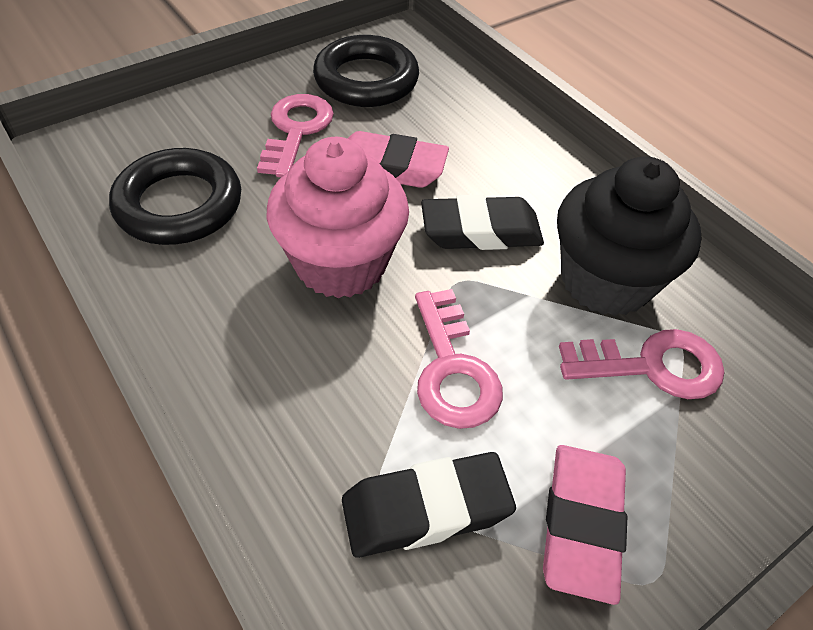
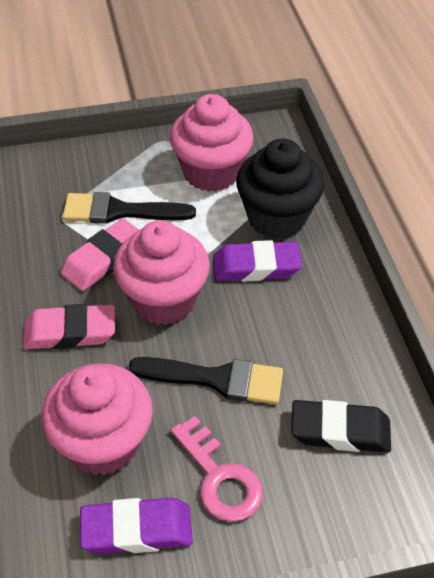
black brush: none = 0 -> [63,192,196,224] [129,357,283,404] = 2
black eraser: [342,452,516,558] [421,195,544,250] = 2 -> [291,400,391,453] = 1
black ring: [109,148,241,245] [313,35,419,107] = 2 -> none = 0
pink cupcake: [267,137,409,298] = 1 -> [41,363,153,475] [113,220,210,325] [170,94,254,192] = 3
pink key: [257,94,334,177] [415,289,503,429] [559,329,724,399] = 3 -> [171,416,263,522] = 1
purple eraser: none = 0 -> [80,498,193,554] [213,240,302,282] = 2

